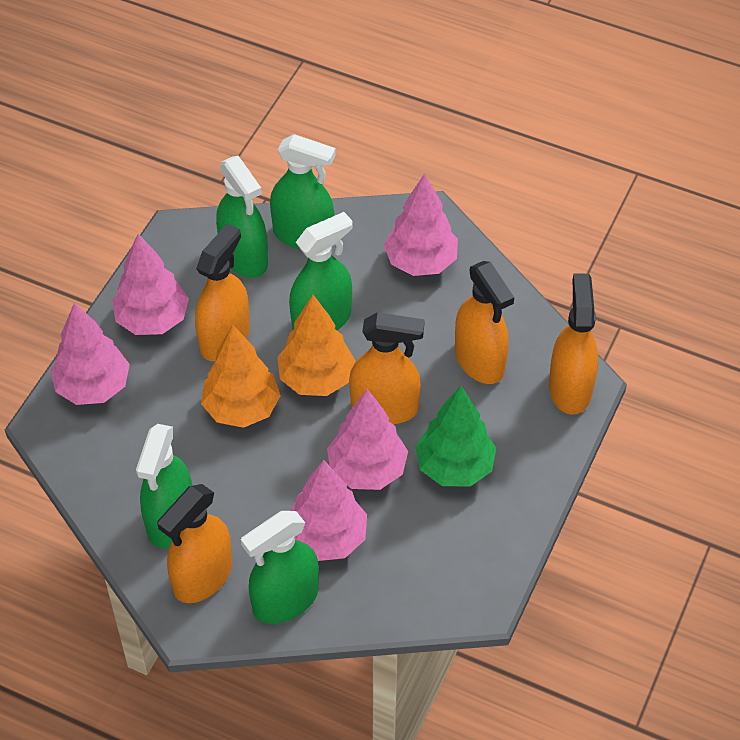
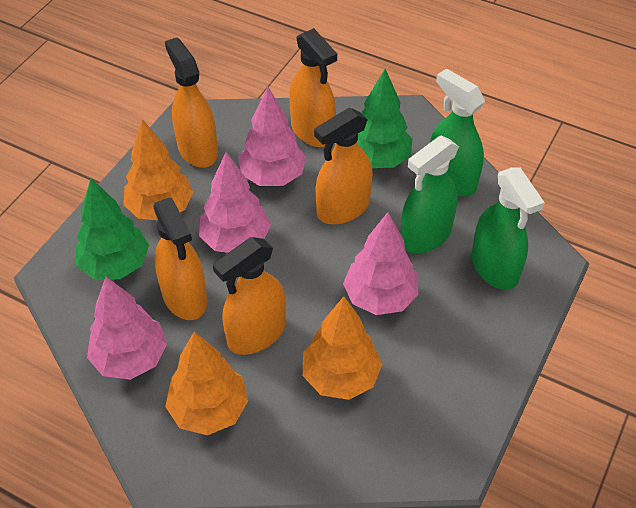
green spray bottle: [136,424,192,548] [216,156,268,278] [241,511,319,624] [270,134,336,250] [289,212,353,330] = 5 -> [401,136,459,253] [430,68,485,196] [471,167,545,290] = 3
green tree: [415,386,496,487] = 1 -> [76,178,149,280] [357,69,413,168] = 2
orange tree: [201,325,281,428] [278,295,356,396] = 2 -> [123,119,193,220] [165,332,248,435] [303,296,382,400] = 3
pink tree: [51,303,130,405] [112,234,189,335] [291,460,367,561] [327,389,408,490] [384,174,458,276] = 5 -> [87,277,167,380] [199,152,271,253] [238,86,306,186] [343,212,418,315] = 4

